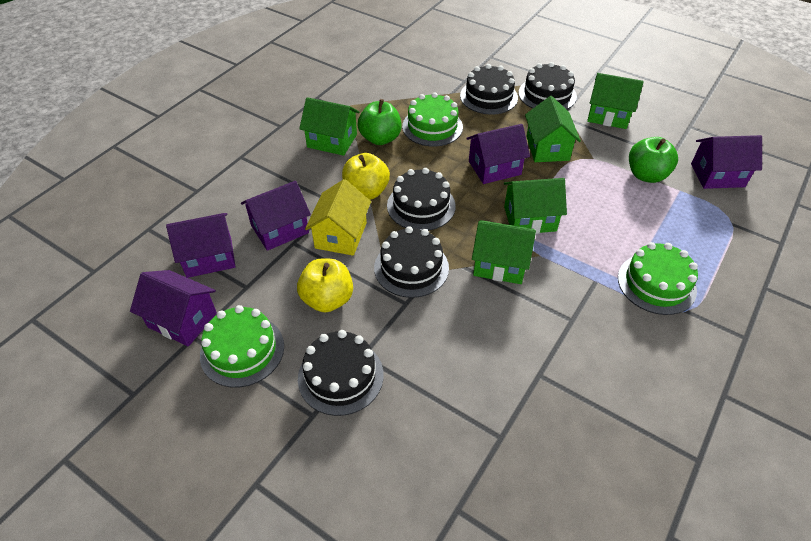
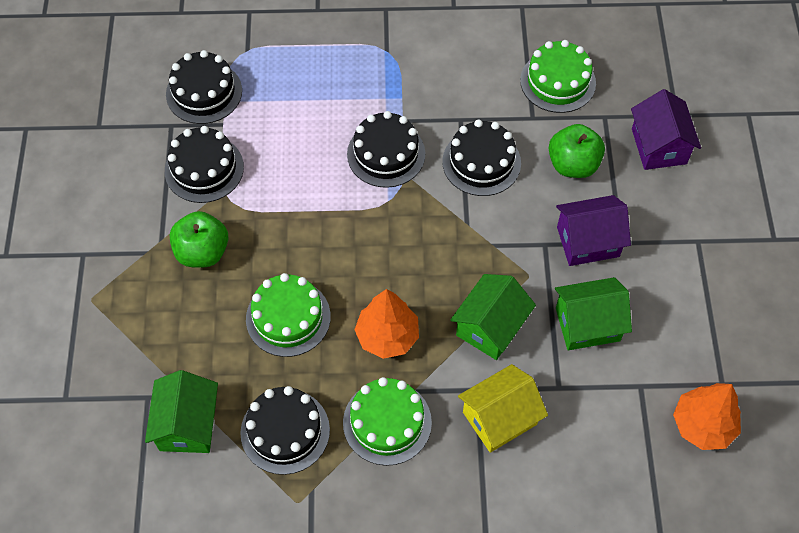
green house: [299,97,360,156] [472,220,536,284] [504,178,567,234] [525,96,581,162] [587,73,644,129] = 5 -> [145,370,218,453] [450,274,536,360] [555,277,632,350] = 3
orange tree: none = 0 -> [354,289,419,359] [673,383,741,450] = 2
purple house: [130,270,217,346] [166,213,236,278] [241,181,311,251] [466,124,530,184] [691,135,762,189] = 5 -> [556,195,631,266] [631,89,701,170] = 2
yellow apple: [297,259,353,312] [342,153,390,200] = 2 -> none = 0

